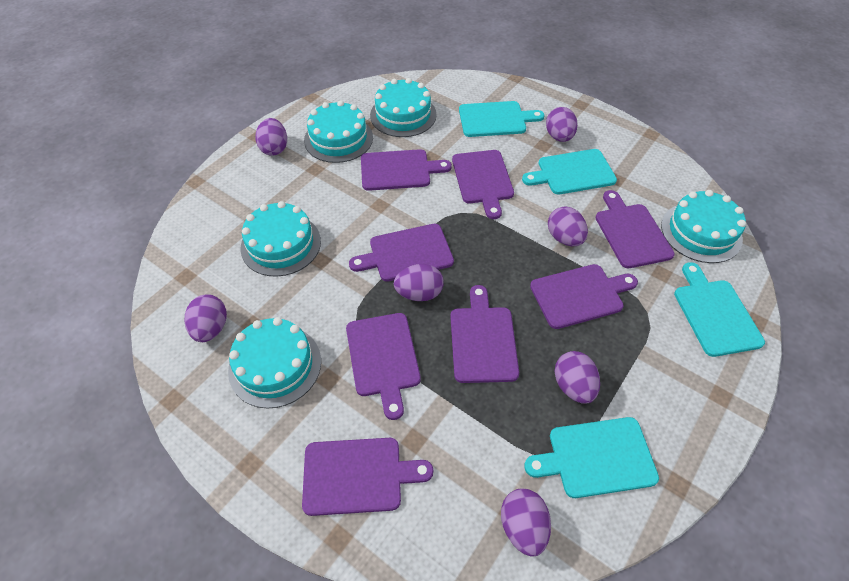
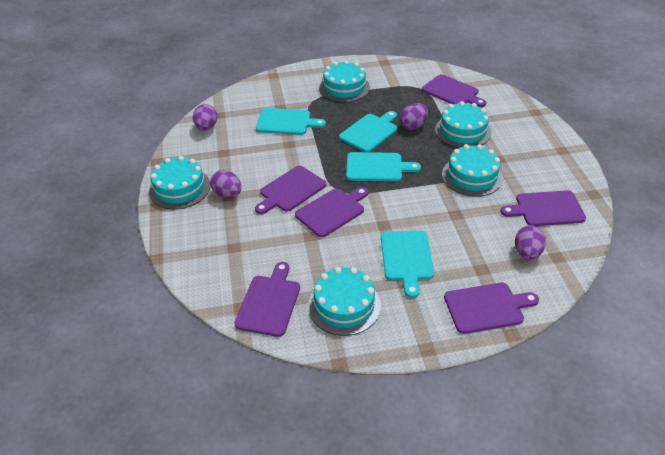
purple cutting board: [302,438,433,516] [346,313,421,420] [349,224,454,282] [361,149,452,191] [450,285,519,383] [452,150,514,219] [530,264,638,329] [595,190,675,268] = 8 -> [234,262,300,337] [255,166,326,214] [295,187,368,237] [422,74,486,107] [444,282,539,334] [501,190,586,226] = 6
purple egg: [185,294,227,342] [255,118,287,156] [394,264,444,301] [501,489,551,557] [546,107,578,142] [548,206,588,246] [555,351,600,404] = 7 -> [193,104,217,130] [210,170,241,198] [400,103,428,130] [515,225,546,260] = 4

